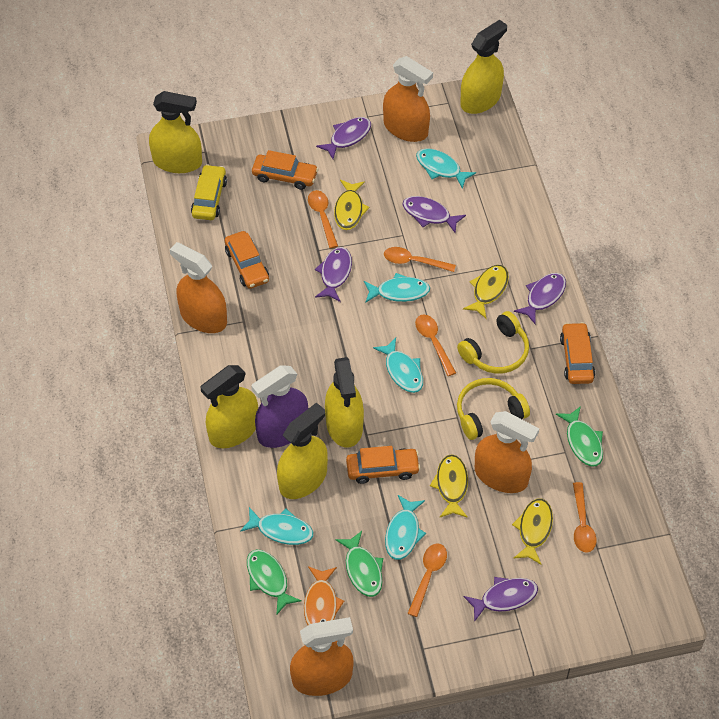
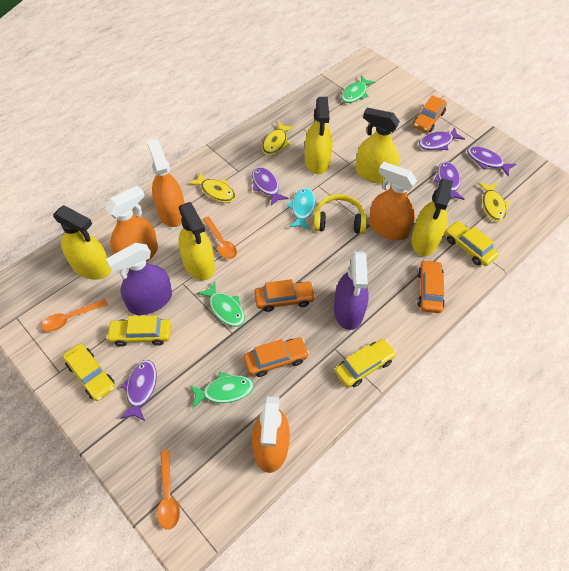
orange fish: [304,566,344,625] = 1 -> none = 0
orange spoon: [308,190,338,248] [384,247,456,272] [407,544,447,617] [415,315,456,376] [573,482,596,553] = 5 -> [41,299,108,332] [157,450,180,530] [202,216,237,259] = 3
purple spray bottle: [251,365,308,448] = 1 -> [106,243,172,315] [334,252,369,330] = 2
turquoise fish: [240,507,313,545] [364,273,430,303] [373,338,423,393] [385,495,426,560] [416,148,476,189] = 5 -> [286,188,315,230] = 1
yellow car: [191,164,227,220] = 1 -> [63,344,115,401] [106,316,171,347] [335,339,396,387] [445,221,499,266] = 4
yellow fish: [334,180,370,230] [430,454,468,518] [463,265,509,319] [512,499,553,565] = 4 -> [188,172,236,203] [262,121,294,155] [478,183,509,222] = 3
yellow headphones: [457,311,529,374] [457,378,530,440] = 2 -> [313,194,367,234] = 1

